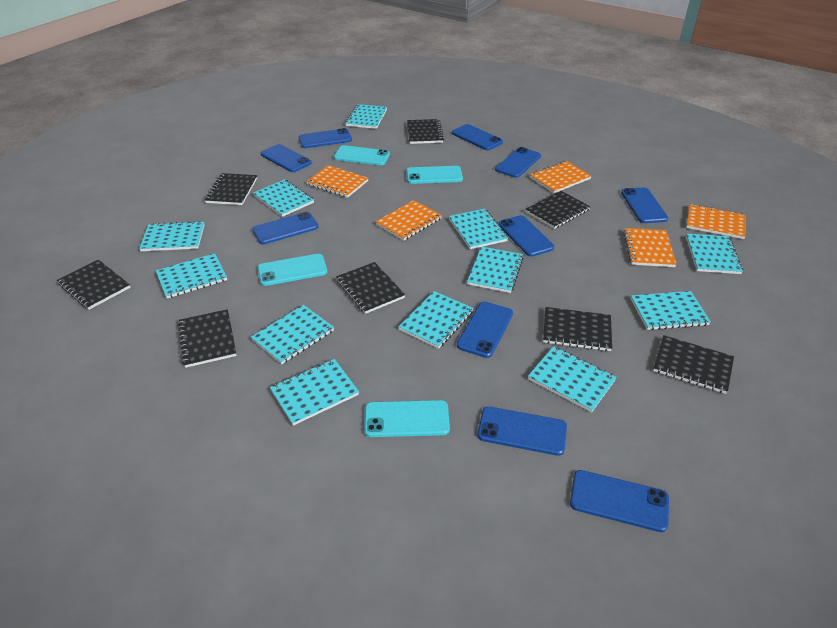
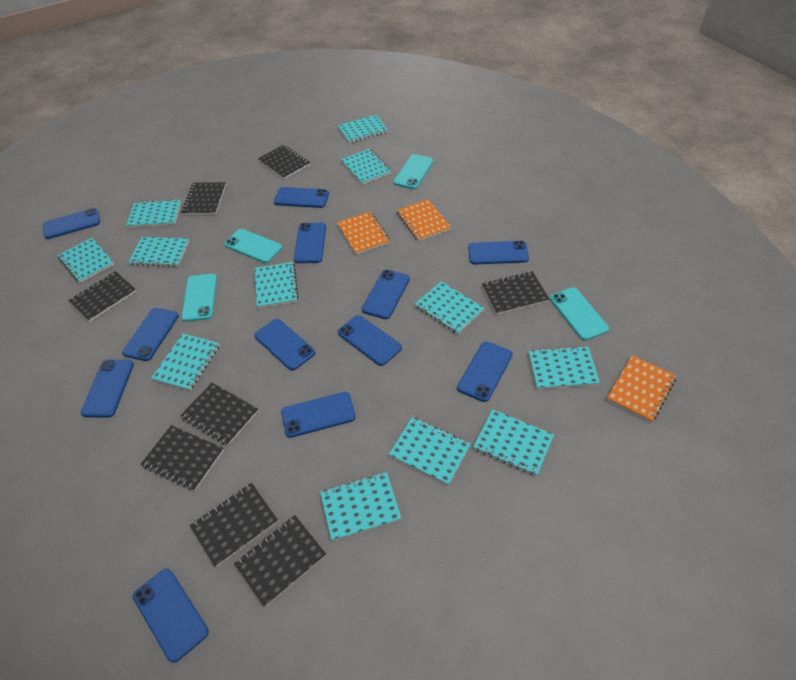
blue phone: [252,212,318,244] [261,144,312,172] [299,128,352,148] [452,124,503,150] [457,301,513,358] [478,406,567,456] [495,147,541,178] [499,215,554,257] [570,470,669,532] [621,187,668,223] = 10 -> [43,208,100,239] [81,360,134,418] [122,308,179,361] [133,569,209,663] [254,319,315,371] [274,187,329,208] [281,392,356,438] [294,222,326,263] [338,315,402,366] [362,270,410,319] [457,341,513,402] [468,241,529,265] = 12
orange notebook: [306,165,368,198] [376,200,442,241] [530,161,591,193] [623,228,677,267] [686,204,746,239] = 5 -> [337,211,390,255] [397,199,451,241] [607,355,677,422] = 3

